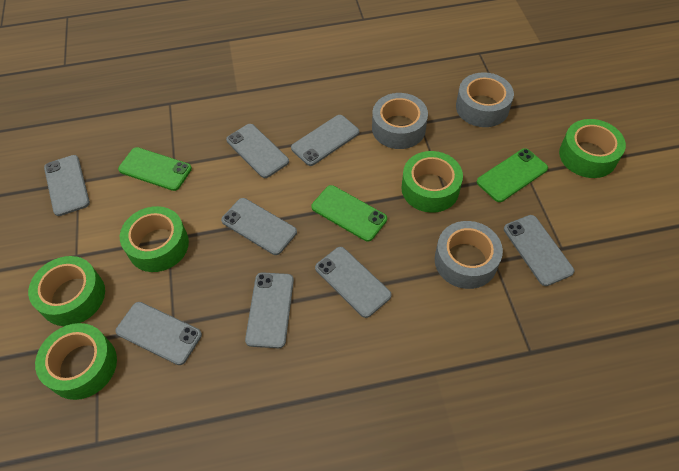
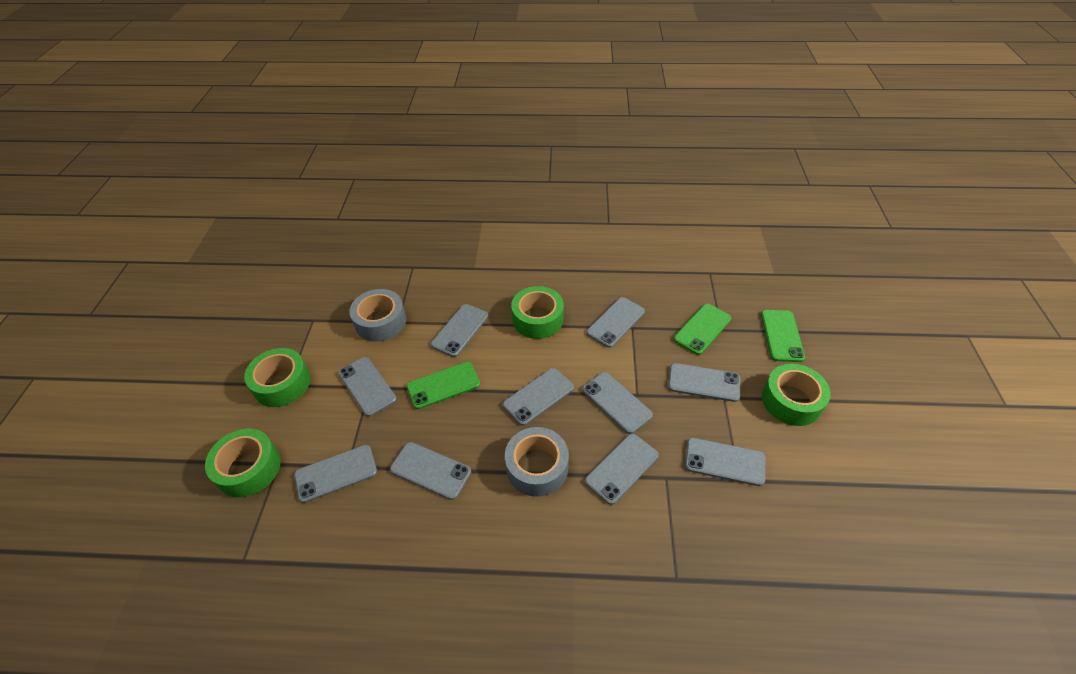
green tape: [28,256,105,326] [35,323,117,400] [120,206,189,272] [401,151,463,213] [559,119,626,178] = 5 -> [205,429,281,497] [244,348,311,407] [511,286,564,339] [762,364,831,426] = 4
grey phone: [44,155,90,216] [116,302,202,365] [221,198,297,255] [226,124,289,178] [245,272,294,348] [291,115,359,166] [315,247,392,318] [504,215,574,286] = 8 -> [294,445,377,503] [338,357,397,417] [390,442,471,500] [431,304,488,357] [503,368,574,426] [582,372,653,434] [585,434,659,505] [587,297,645,348] [668,363,740,402] [685,438,765,486] = 10
grey tape: [372,93,428,149] [435,221,503,289] [456,72,514,127] = 3 -> [350,289,406,342] [505,427,569,497] = 2

